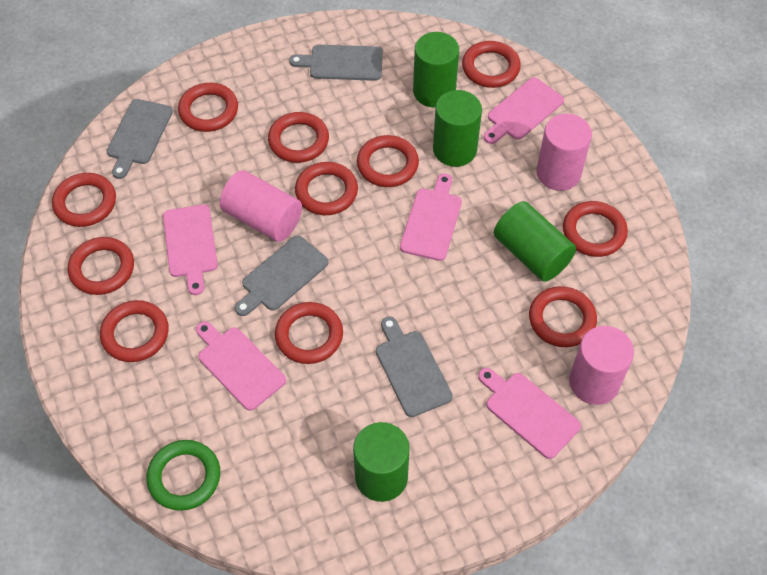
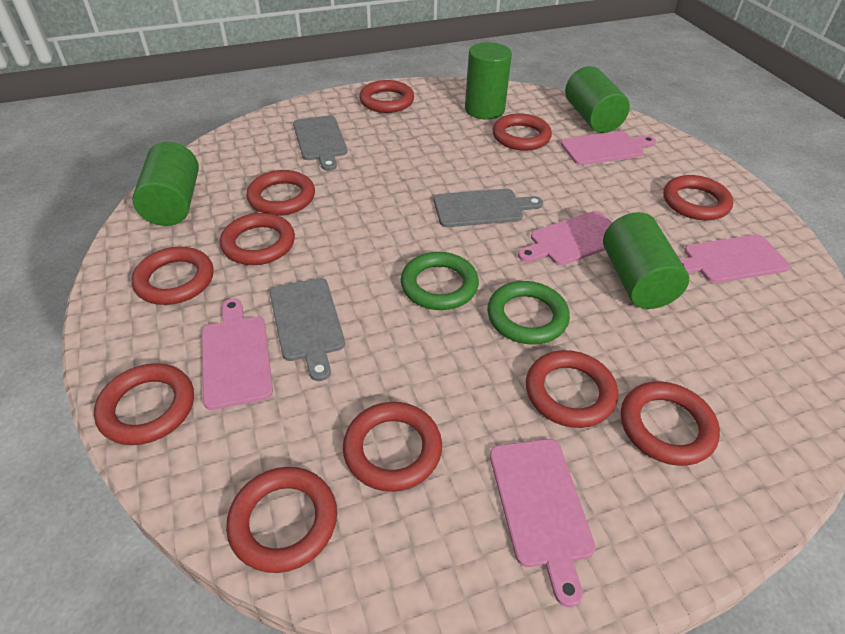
green ring: [146,440,220,511] = 1 -> [401,252,479,310] [487,281,570,345] = 2
grey cutting board: [107,99,173,179] [235,236,328,316] [289,45,383,81] [376,317,453,417] = 4 -> [270,278,345,381] [293,115,347,171] [434,189,543,227] = 3
pink cylinder: [220,170,302,242] [536,114,592,191] [569,326,634,405] = 3 -> none = 0

